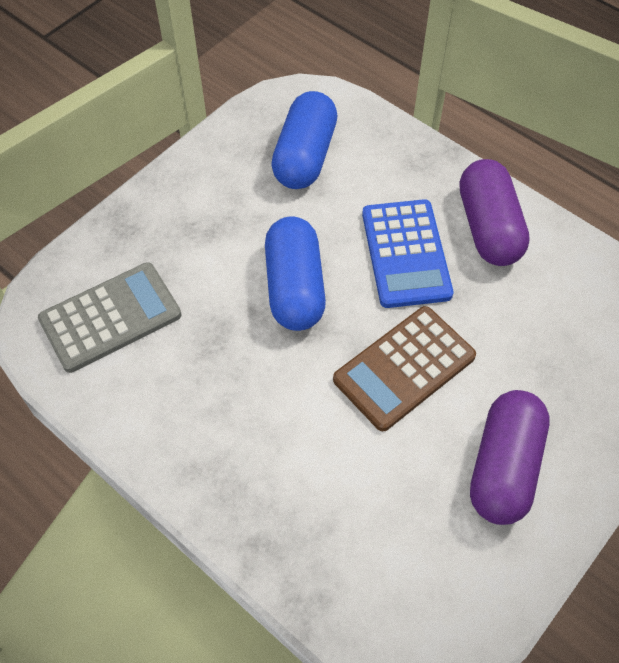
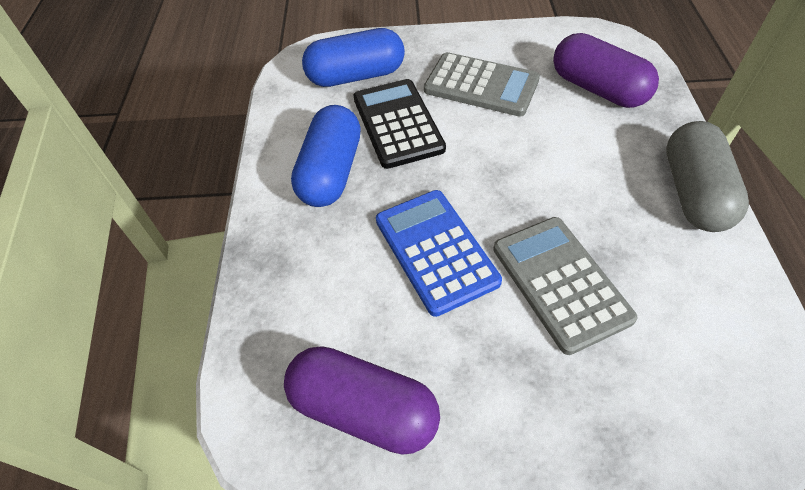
black calculator: none = 0 -> [354,79,446,169] = 1
brown calculator: [333,306,476,431] = 1 -> none = 0
grey calculator: [38,262,182,373] = 1 -> [424,52,540,117] [493,217,637,355] = 2
grey capsule: none = 0 -> [666,121,749,232] = 1

